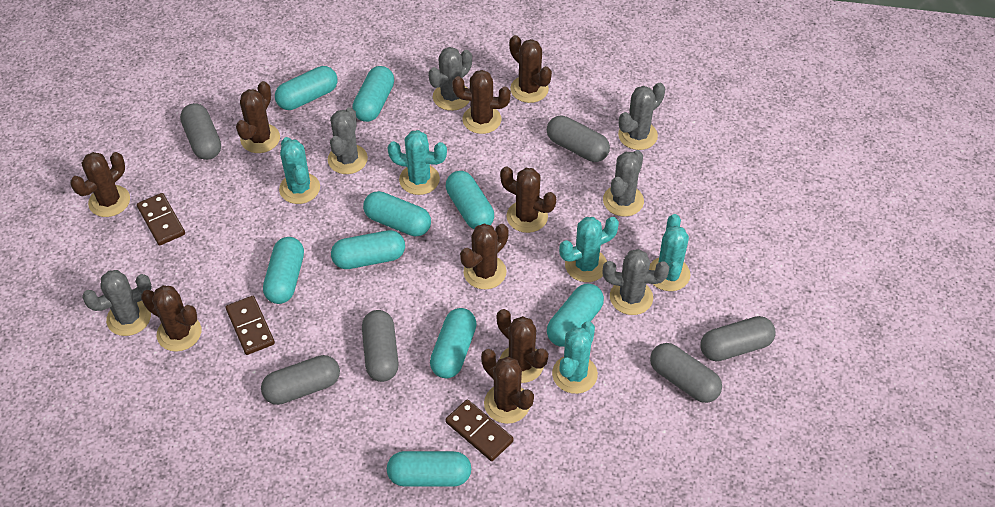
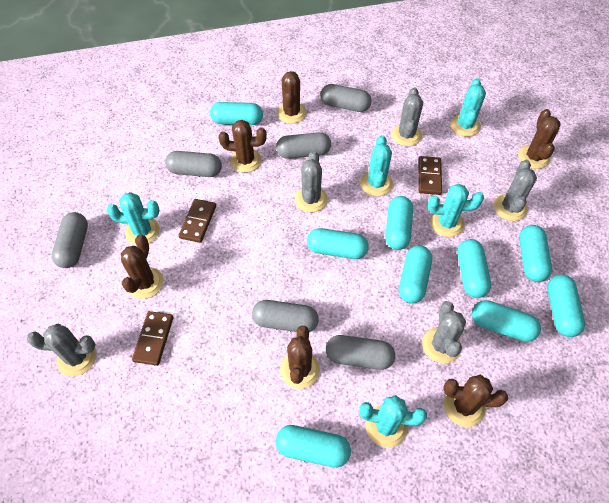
brown cactus: [70,152,130,217] [141,285,201,352] [236,81,280,153] [452,70,511,134] [460,224,509,289] [481,349,534,424] [497,309,548,383] [500,167,556,233] [509,35,552,103] = 9 -> [121,235,163,299] [219,120,267,173] [277,71,307,124] [280,325,320,389] [443,375,508,427] [518,109,561,169] = 6
grey cactus: [82,270,152,336] [328,107,368,174] [428,47,472,111] [602,249,669,315] [603,150,644,217] [618,83,665,150] = 6 -> [26,324,97,377] [295,151,328,212] [391,87,423,146] [422,301,466,363] [494,160,537,221] = 5

